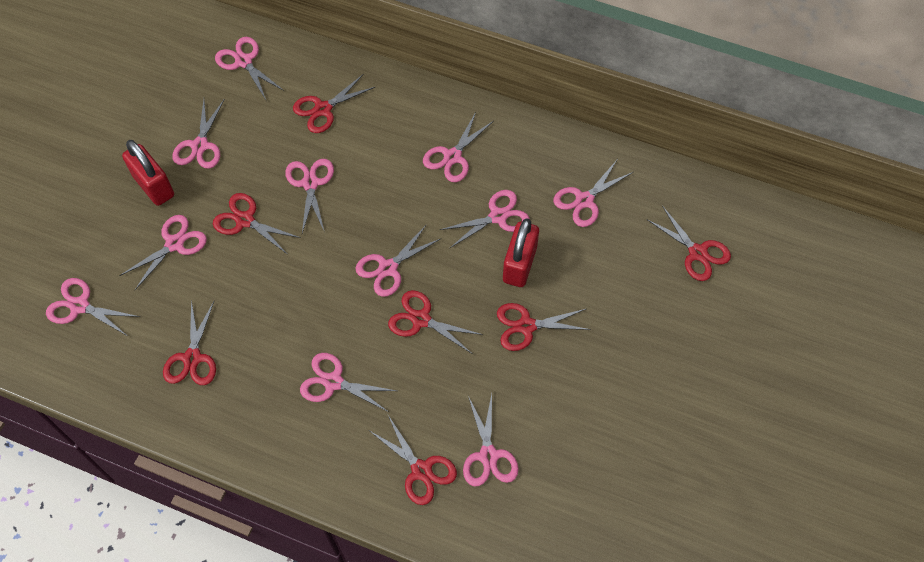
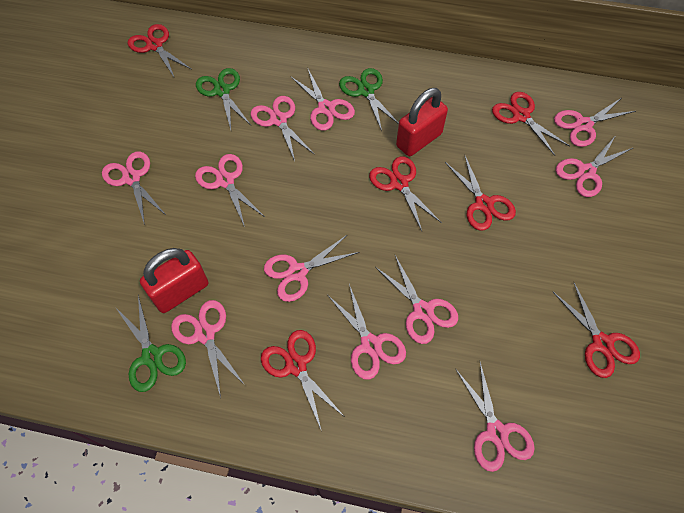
green scissors: none = 0 -> [116,295,186,392] [196,68,251,130] [339,68,399,131] = 3
red scissors: [163,300,216,385] [213,193,301,255] [293,74,375,133] [370,415,457,505] [388,290,483,353] [497,303,591,351] [646,206,731,281] = 7 -> [128,24,192,77] [261,330,345,429] [369,156,442,231] [445,154,516,231] [492,92,570,156] [553,281,640,378] = 6

